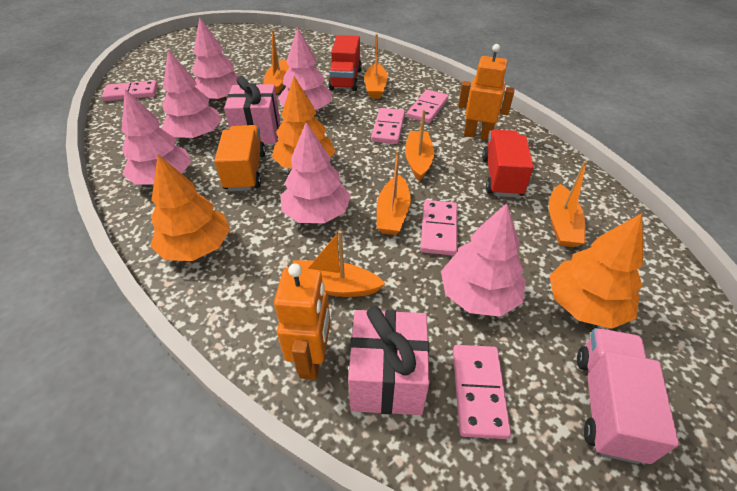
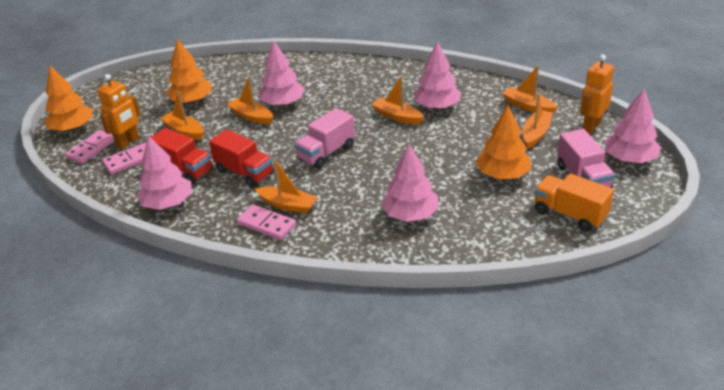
pink domino: [102,80,158,101] [371,108,405,144] [407,90,448,123] [420,200,457,256] [453,345,511,439] = 5 -> [65,130,114,164] [102,142,147,175] [237,205,296,240] = 3
pink gift: [224,76,280,144] [348,306,430,415] = 2 -> none = 0
pink tree: [121,89,191,185] [161,50,222,139] [192,17,239,102] [278,28,332,110] [281,122,351,223] [441,203,526,317] = 6 -> [137,135,192,210] [259,40,305,106] [381,144,439,222] [414,41,462,109] [604,89,661,163] = 5
pink truck: [577,328,679,464] = 1 -> [294,108,355,169] [557,129,615,188] = 2

